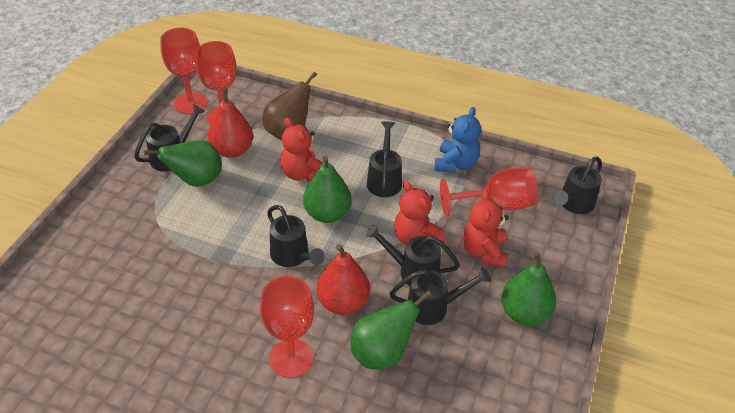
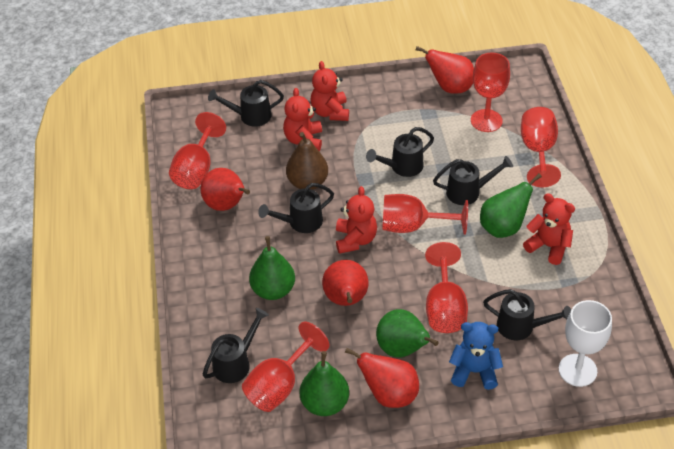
red goblet: [160,28,207,114] [196,41,237,125] [260,276,314,378] [440,168,538,216] = 4 -> [169,112,226,189] [242,322,330,412] [382,194,468,235] [425,242,468,333] [471,52,510,132] [521,107,561,187] = 6
red pear: [208,88,253,158] [317,244,370,315] = 2 -> [201,168,250,211] [322,260,369,306] [345,348,419,408] [416,46,474,94] = 4
red teddy bear: [280,118,323,182] [394,181,445,244] [462,190,509,268] = 3 -> [283,88,322,151] [311,61,349,121] [336,186,377,254] [523,193,575,265] = 4
white goblet: none = 0 -> [559,300,612,387] = 1

